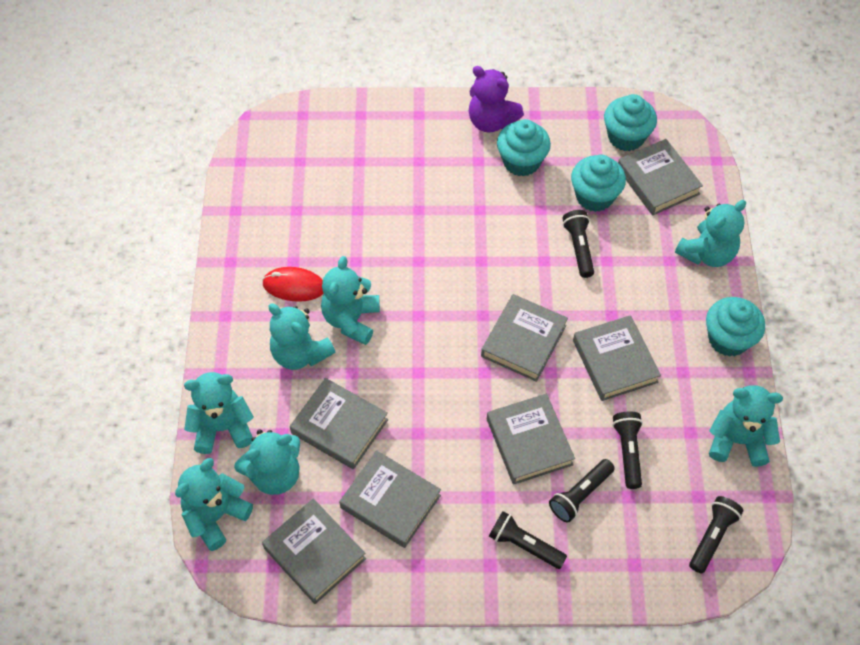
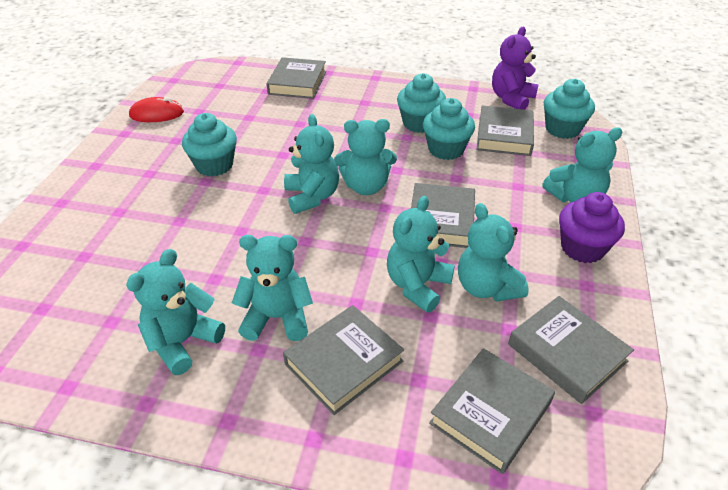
black flashlight: [489,511,567,569] [549,459,615,523] [562,210,594,278] [612,411,643,489] [689,496,743,573] = 5 -> none = 0
grey book: [262,499,366,604] [290,378,388,469] [339,450,441,548] [481,294,568,382] [487,394,575,485] [573,315,661,401] [618,139,703,215] = 7 -> [267,57,326,99] [283,305,404,415] [411,183,475,248] [429,348,555,474] [476,106,534,156] [508,296,634,404] = 6
purple cupcake: none = 0 -> [559,192,625,263] = 1

